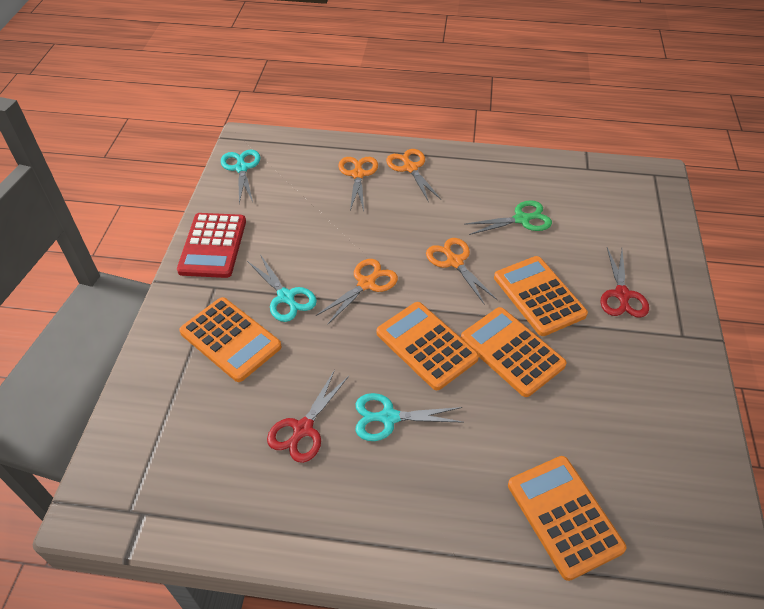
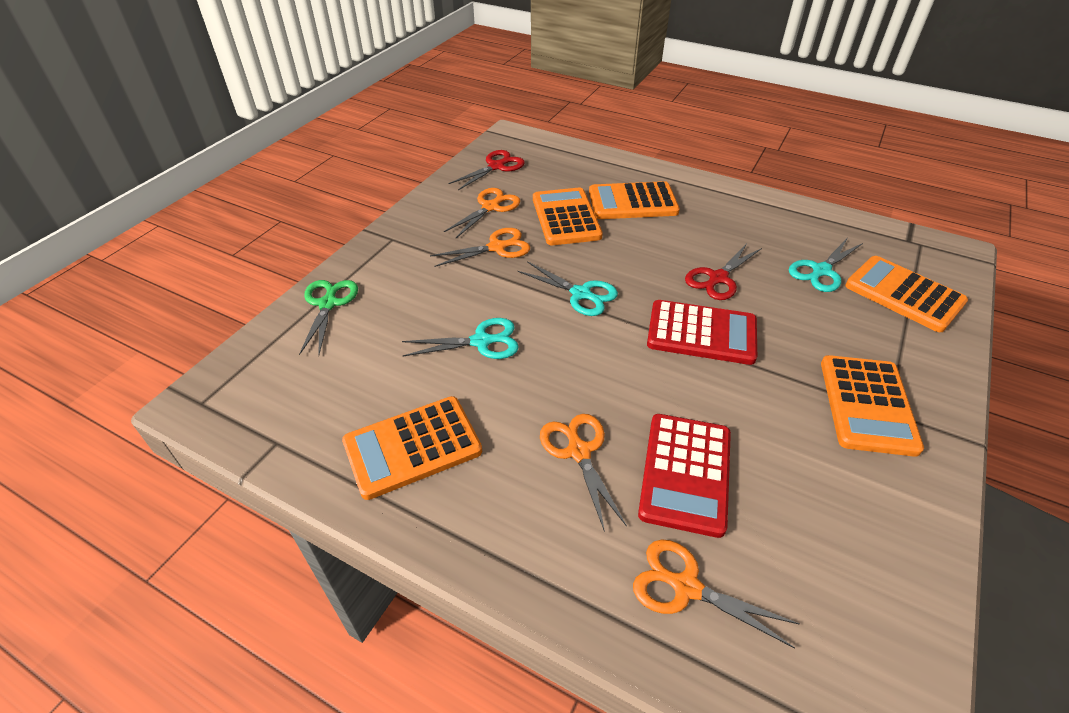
red calculator: [177,213,246,278] = 1 -> [638,414,731,538] [647,300,757,365] = 2

